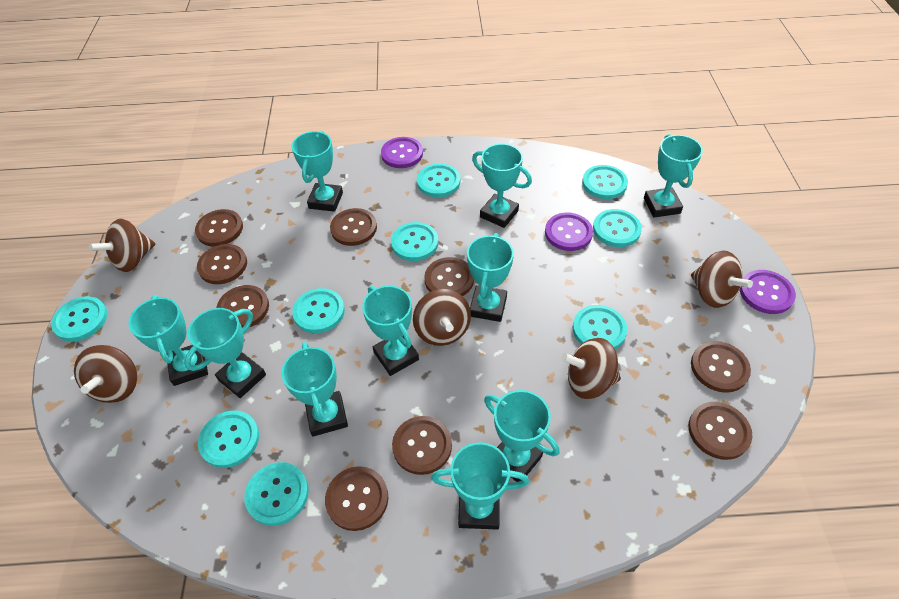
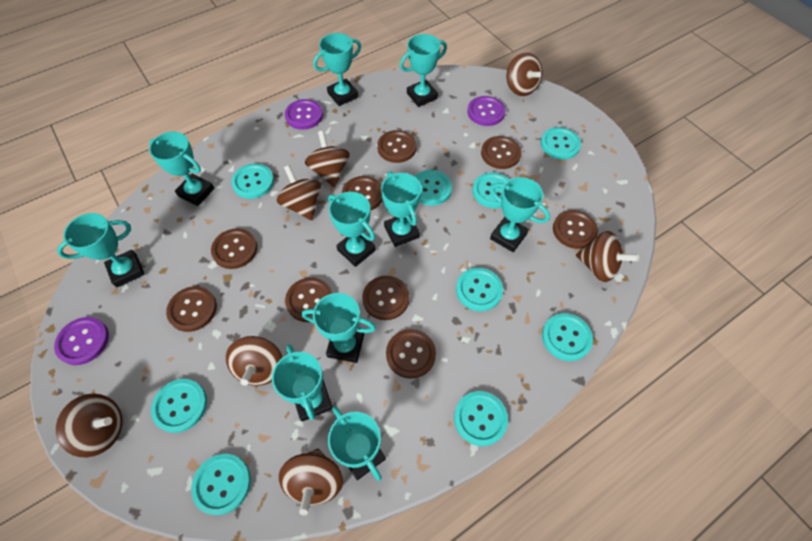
brown spinning top: [74,345,137,403] [89,219,155,272] [413,289,471,346] [561,338,621,399] [691,251,753,308] = 5 -> [56,394,123,457] [226,336,282,386] [277,165,321,220] [279,449,343,515] [305,131,350,187] [506,52,543,96] [576,231,639,282] = 7

